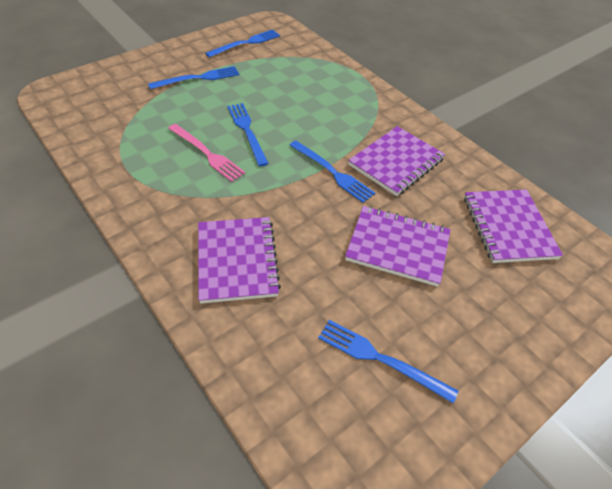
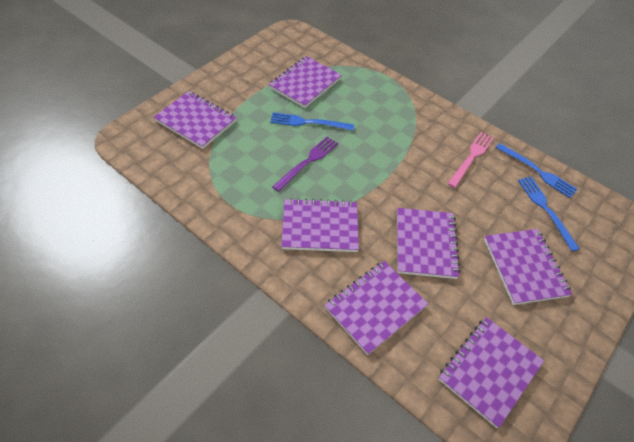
blue fork: [148,66,239,89] [205,29,280,58] [228,103,269,167] [290,141,375,203] [318,320,458,403] = 5 -> [270,112,354,131] [496,143,578,198] [518,177,580,251] = 3
purple fork: none = 0 -> [272,136,338,192] = 1
purple notebook: [198,217,281,304] [345,206,451,287] [348,126,445,196] [464,189,563,263] = 4 -> [154,91,236,149] [269,56,342,108] [281,198,359,252] [324,261,428,355] [397,208,461,279] [438,317,544,428] [484,229,572,305] = 7

